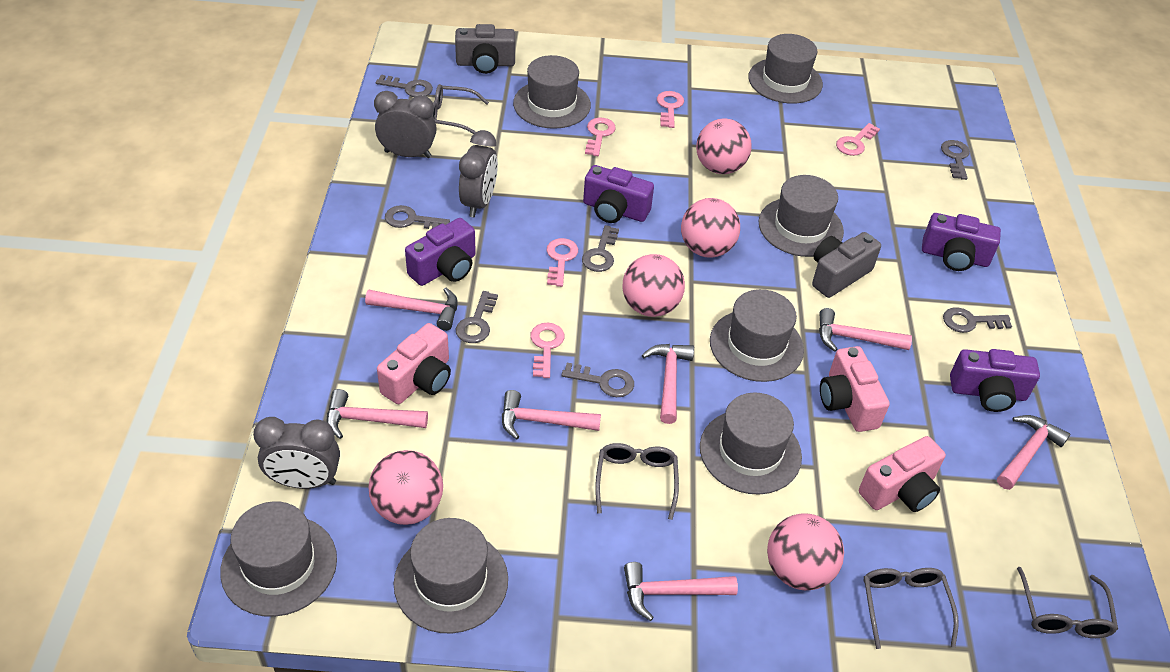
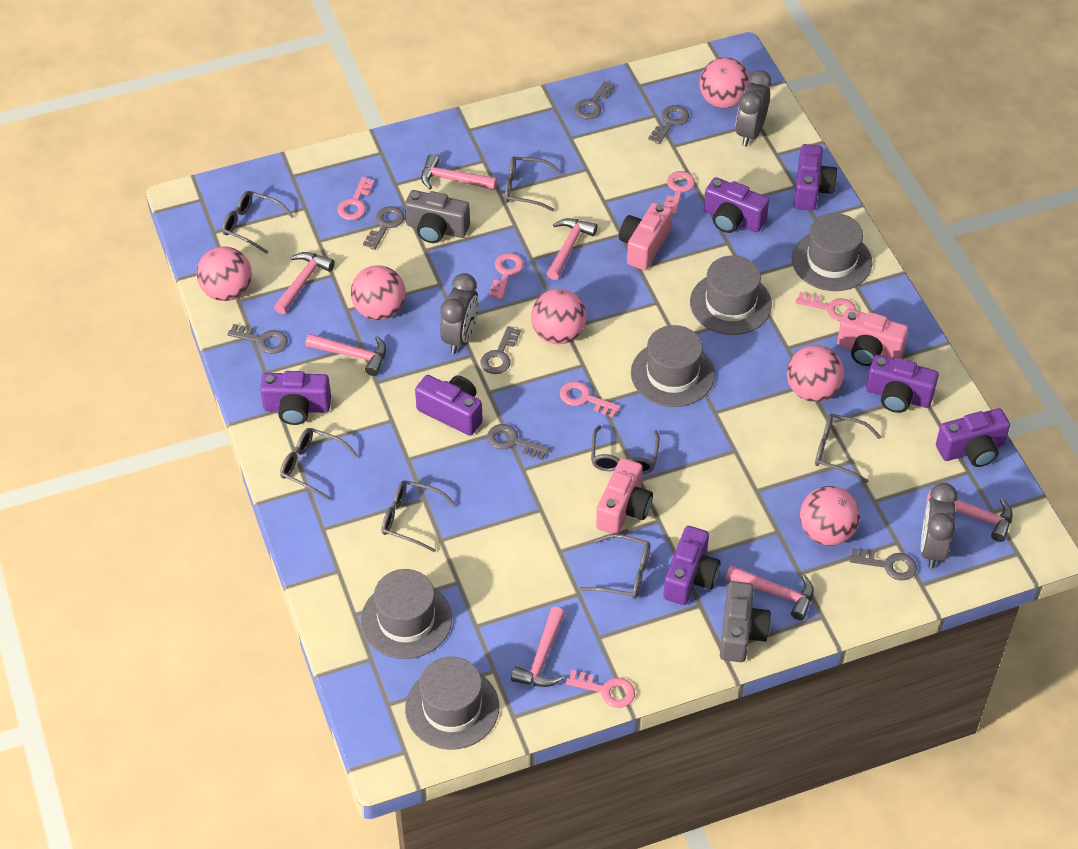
grey glasses: [433,84,489,134] [595,443,679,520] [863,568,959,649] [1017,567,1118,638] = 4 -> [222,191,294,254] [280,428,358,500] [382,480,455,553] [505,156,561,212] [580,534,650,599] [591,425,660,474] [815,414,881,483] = 7
grey hat: [220,501,337,617] [394,518,508,634] [513,55,591,129] [700,393,802,494] [710,289,804,382] [748,34,823,104] [759,175,844,257] = 7 -> [361,569,452,659] [405,657,499,750] [631,325,715,407] [690,255,772,335] [792,213,872,291] = 5
pink ball: [369,450,443,525] [623,254,685,317] [681,198,740,258] [696,118,752,174] [767,513,844,590] = 5 -> [197,246,252,301] [351,265,406,320] [531,289,587,344] [699,57,750,109] [787,345,844,402] [800,486,860,546] = 6
pink key: [530,323,565,378] [546,238,578,287] [585,118,616,156] [657,91,684,128] [836,123,880,156] = 5 -> [337,177,375,220] [489,253,524,299] [560,381,620,417] [566,670,635,708] [664,171,695,215] [796,292,857,322] = 6
purple camera: [405,218,476,286] [583,165,654,223] [922,213,1001,271] [950,349,1040,412] = 4 -> [260,371,331,425] [415,375,483,436] [663,526,721,605] [704,177,769,233] [794,144,837,211] [866,355,939,413] [936,408,1010,467] = 7

